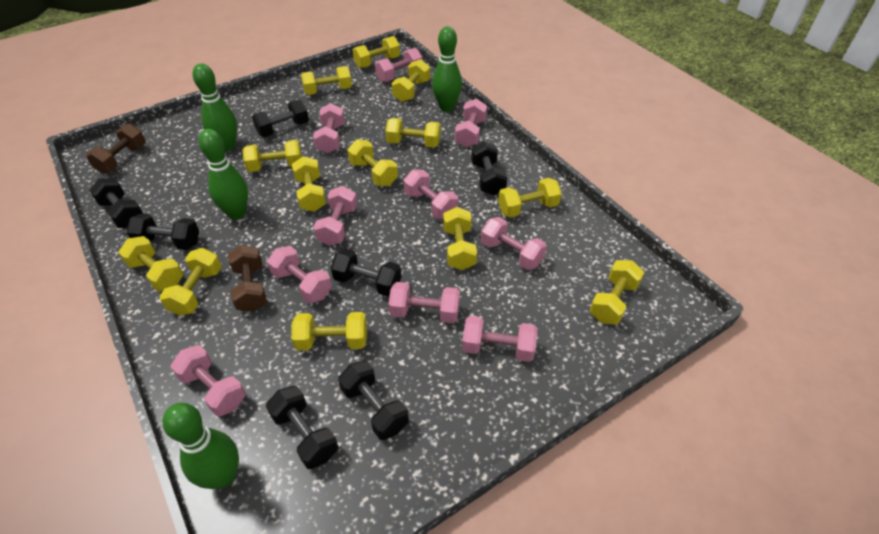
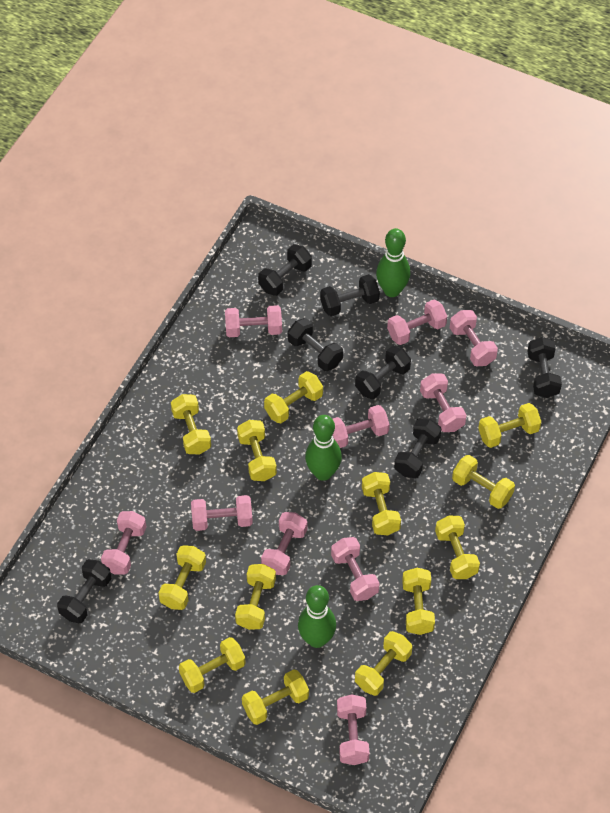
brown dumbbell: [86,124,146,174] [228,245,267,312] = 2 -> none = 0
green bowling pin: [162,403,239,489] [193,63,237,151] [199,129,248,220] [432,26,462,111] = 4 -> [298,585,336,648] [305,415,342,481] [376,228,410,297] = 3

